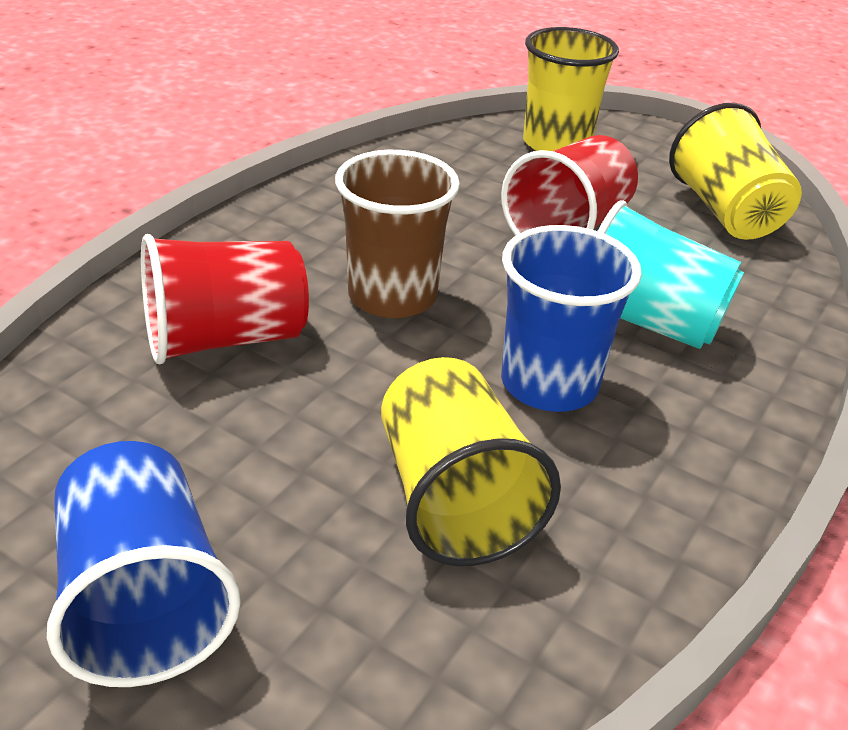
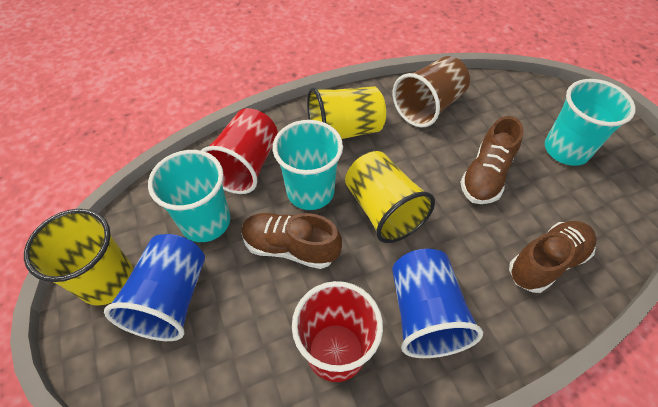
brown shoe: none = 0 -> [241,213,342,269] [460,116,524,204] [509,221,597,293] = 3
turquoise cup: [598,201,744,349] = 1 -> [148,150,230,242] [273,120,343,210] [545,79,636,166] = 3

